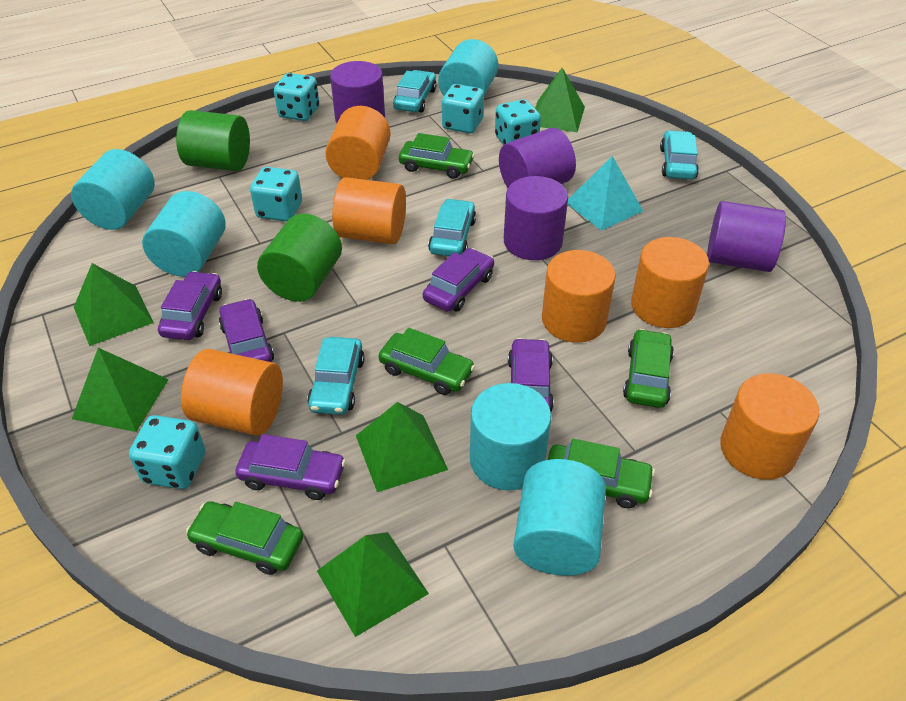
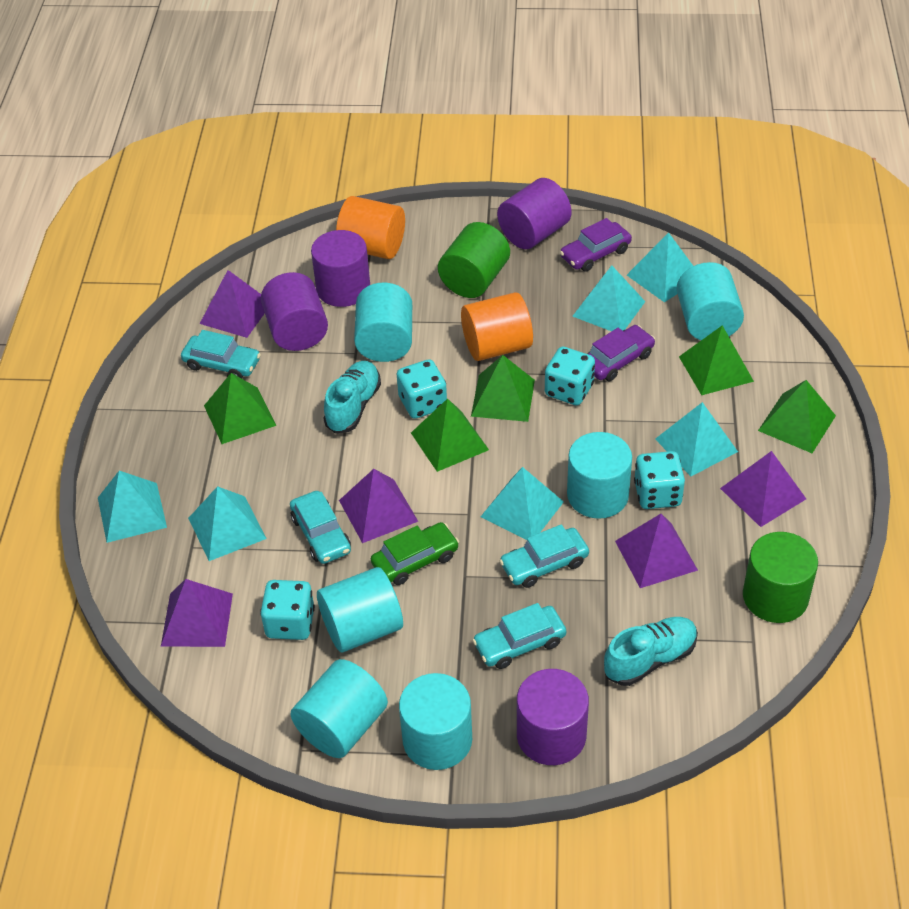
green car: [186,501,303,575] [379,328,475,395] [399,133,475,179] [548,439,655,508] [623,329,674,408] = 5 -> [371,522,459,585] = 1
orange cylinder: [181,349,283,436] [325,106,391,180] [332,177,406,244] [542,250,616,343] [631,237,709,328] [720,373,819,480] = 6 -> [336,196,405,259] [461,292,533,361] = 2
purple car: [158,271,222,340] [219,299,274,362] [235,434,346,500] [423,248,494,312] [508,338,554,411] = 5 -> [560,218,632,272] [587,325,655,381] = 2
purple pyramid: none = 0 -> [161,579,233,647] [200,270,265,338] [339,469,418,543] [615,514,698,588] [720,451,806,527] = 5
turquoise cylinder: [71,149,155,230] [142,191,226,277] [438,39,498,96] [470,383,551,491] [513,459,606,576] = 5 -> [290,659,388,758] [317,567,403,652] [354,283,412,362] [399,673,472,770] [567,432,632,519] [677,262,744,340] = 6
turquoise dice: [129,415,205,489] [250,167,302,222] [274,73,319,121] [442,84,484,134] [495,99,541,145] = 5 -> [260,580,315,640] [397,359,447,419] [545,346,595,405] [634,451,685,509] = 4
turquoise pyramid: [568,156,643,231] = 1 -> [98,471,167,543] [188,486,267,561] [481,467,564,540] [573,265,645,331] [627,233,693,303] [655,402,738,476] = 6
turquoise shoe: none = 0 -> [323,361,381,433] [604,617,698,686] = 2

